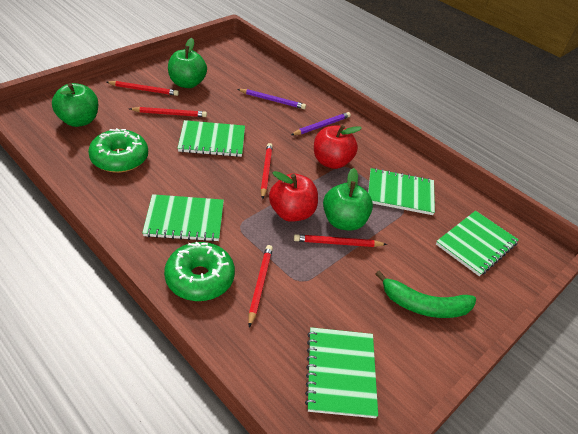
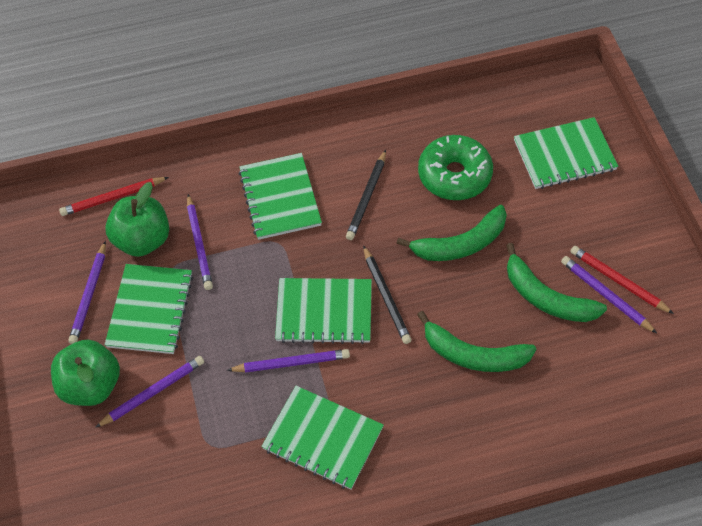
black pencil: none = 0 -> [346,150,386,240] [363,245,412,344] = 2
green apple: [52,83,98,127] [168,38,207,88] [323,168,373,231] = 3 -> [51,340,120,406] [105,182,169,257] = 2
green banana: [375,271,476,318] = 1 -> [396,205,507,261] [417,311,536,372] [506,243,607,322] = 3
green donut: [88,128,148,173] [164,242,235,301] = 2 -> [418,135,493,200] = 1
purple pencil: [237,89,306,109] [291,112,351,135] = 2 -> [68,241,106,344] [95,356,204,428] [187,194,213,290] [227,349,350,373] [561,256,657,333] = 5
red apple: [269,171,318,222] [314,125,362,169] = 2 -> none = 0
red pencil: [107,81,179,96] [129,107,207,117] [248,245,273,328] [261,143,273,200] [294,234,387,247] = 5 -> [59,177,169,216] [570,246,674,314] = 2

